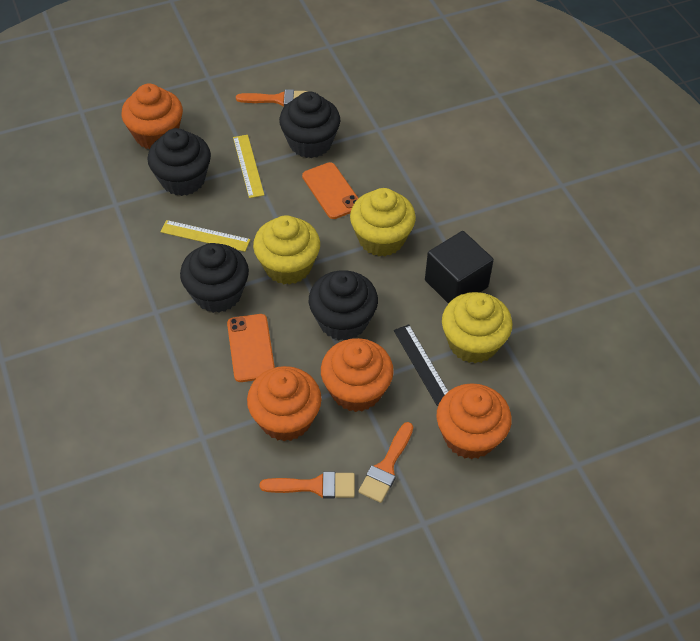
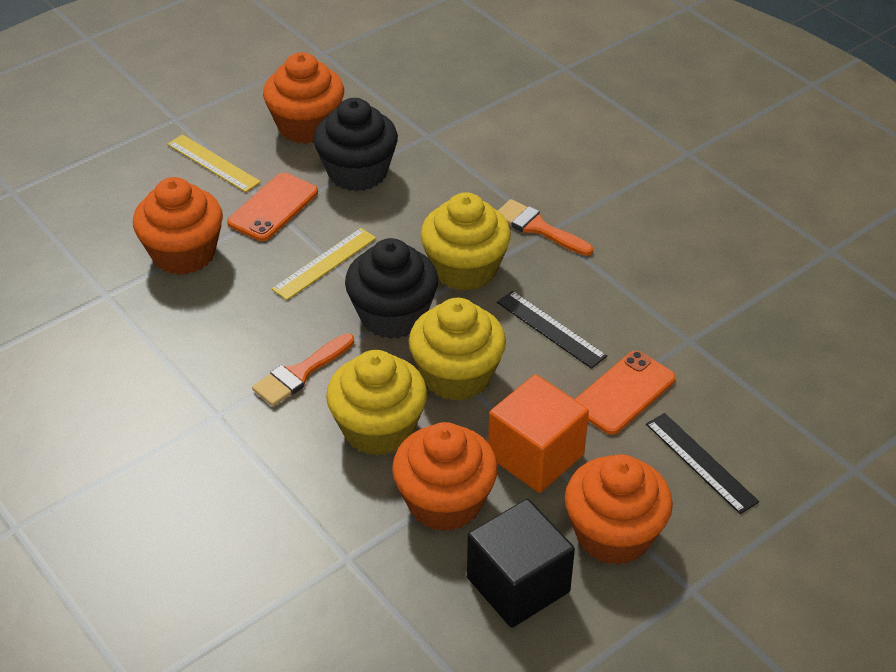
black cupcake: [147,128,211,196] [180,243,249,313] [279,91,340,158] [309,270,378,340] = 4 -> [314,98,398,192] [345,238,438,339] = 2
black ruler: [394,324,449,406] = 1 -> [497,291,607,369] [646,413,759,514] = 2
orange brush: [236,89,308,107] [260,472,355,499] [358,422,413,503] = 3 -> [252,333,354,406] [498,199,593,256] = 2
orange cube: none = 0 -> [488,374,589,493] = 1

